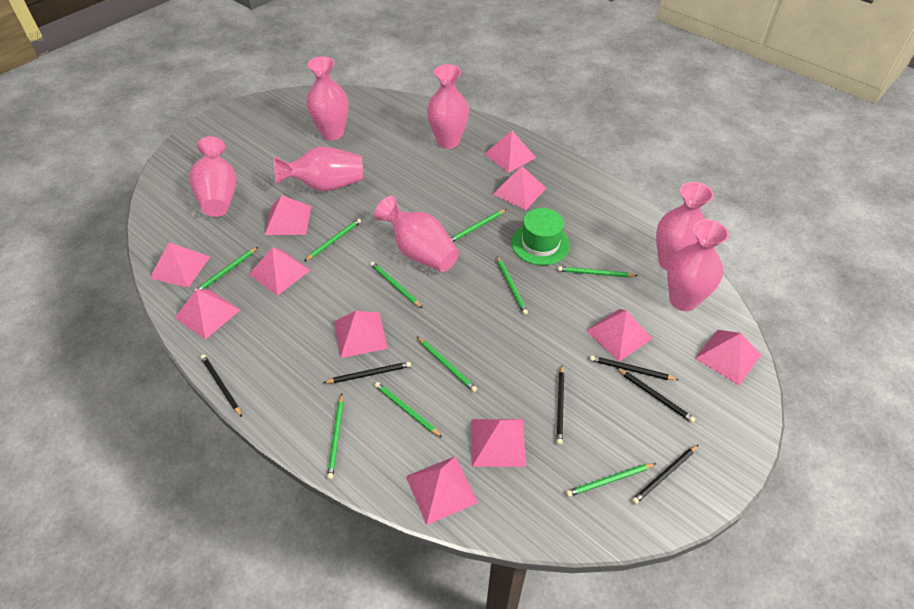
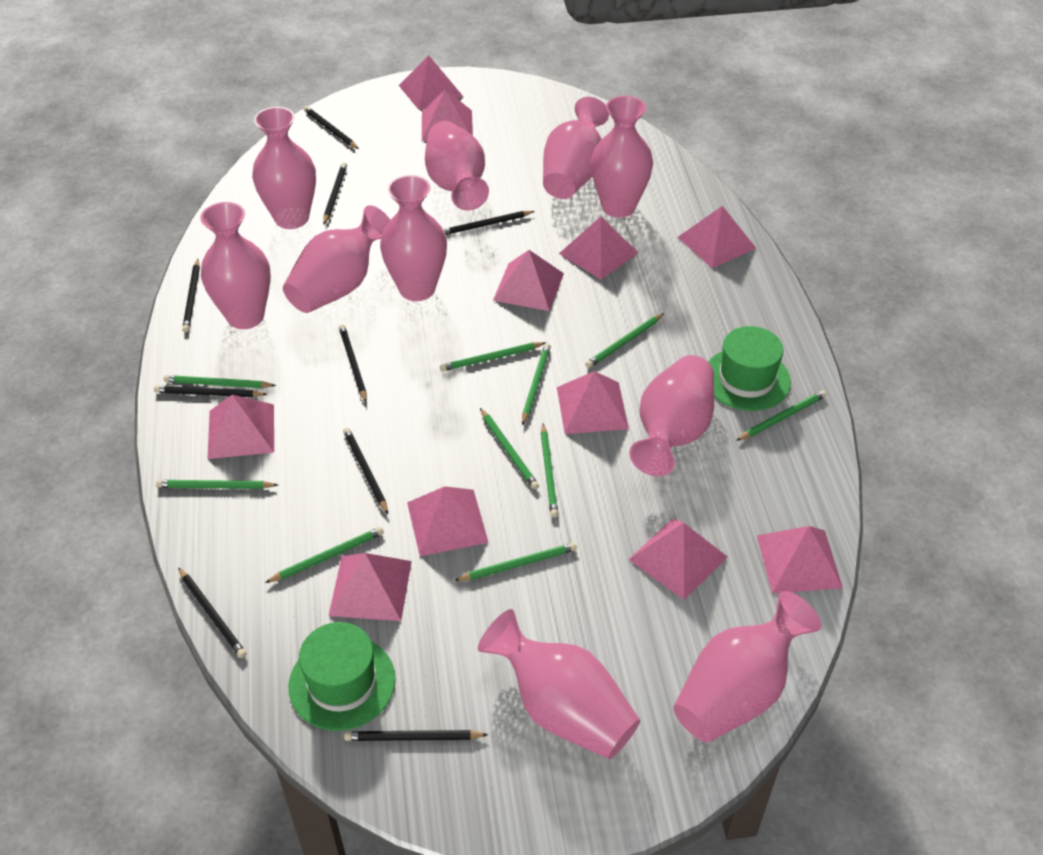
black pencil: [200,355,242,417] [323,362,411,383] [556,365,564,445] [590,355,678,380] [617,368,695,423] [632,444,699,504] = 6 -> [154,385,268,397] [178,567,247,658] [182,259,200,332] [304,106,359,149] [323,162,347,224] [339,325,367,402] [343,428,388,514] [344,730,488,741] [443,211,535,235] = 9
green hat: [511,208,570,265] = 1 -> [289,622,396,731] [708,326,791,411] = 2
pink vase: [189,136,236,217] [274,146,363,191] [306,56,349,140] [374,196,459,272] [427,64,469,149] [656,182,714,271] [667,219,729,311] = 7 -> [200,202,271,329] [252,107,316,229] [283,205,390,313] [380,175,447,301] [425,121,489,210] [478,609,640,759] [543,97,609,199] [591,96,653,218] [629,355,714,476] [673,591,821,743] = 10

